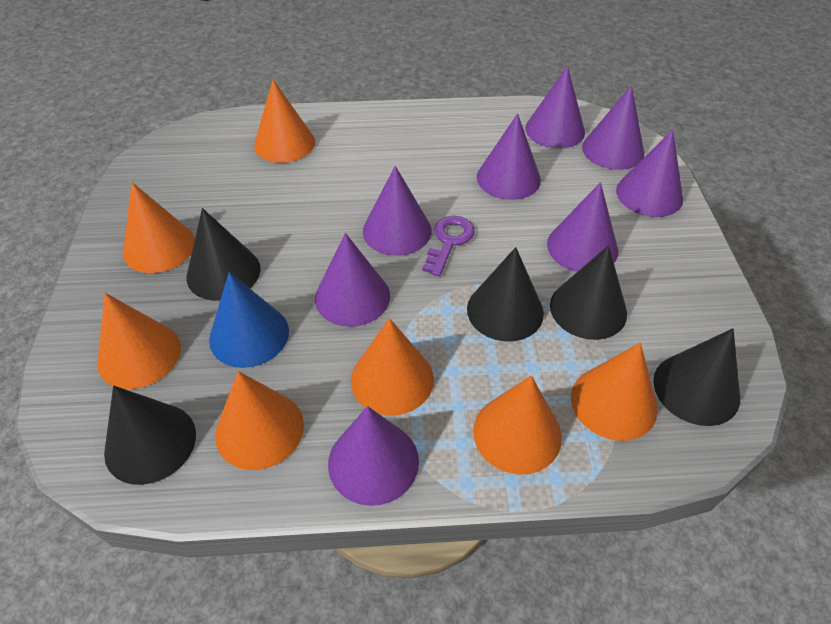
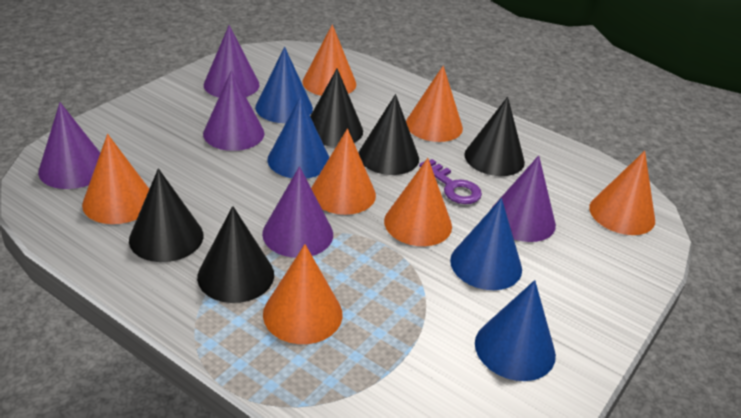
blue cone: [209,272,289,368] = 1 -> [255,47,313,123] [267,96,329,178] [450,198,522,290] [475,280,556,381] = 4
purple cone: [315,233,390,327] [328,406,419,506] [363,166,431,256] [477,113,541,200] [525,66,585,149] [547,182,618,272] [582,86,645,170] [616,130,683,217] = 8 -> [38,102,100,189] [203,70,265,151] [204,25,260,98] [262,166,333,258] [491,155,556,242] = 5

